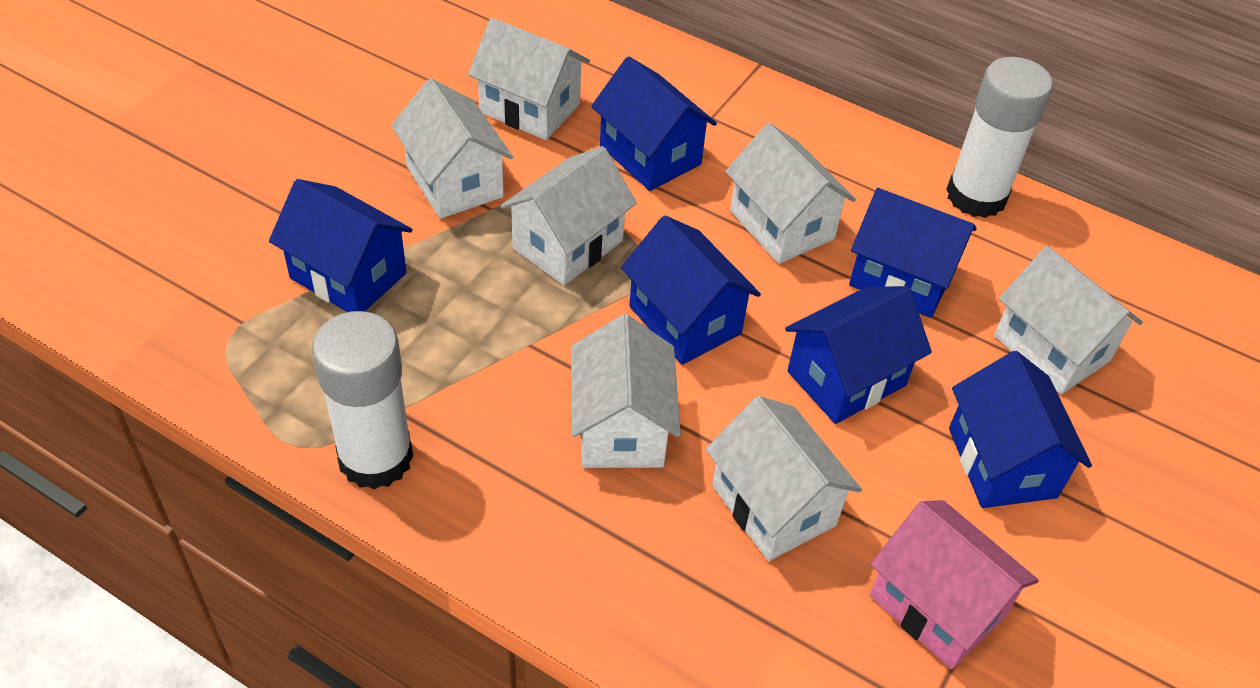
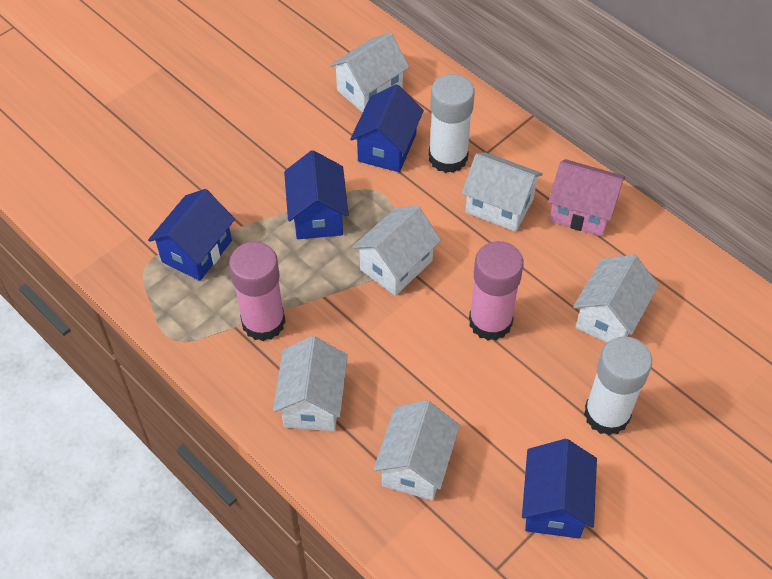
blue house: [269,179,413,312] [591,56,717,191] [621,215,761,365] [785,286,932,424] [849,188,976,318] [949,351,1092,508] = 6 -> [148,189,235,281] [284,150,349,239] [350,84,424,172] [522,439,597,538] = 4
pink glue stick: none = 0 -> [229,242,286,341] [469,241,524,340] = 2
white house: [391,79,513,219] [468,18,590,140] [501,146,637,285] [571,314,681,468] [706,396,862,561] [725,123,856,264] [994,246,1143,394] = 7 -> [273,336,348,431] [330,33,409,113] [352,206,441,296] [373,400,460,500] [462,152,543,232] [573,254,659,343] = 6

